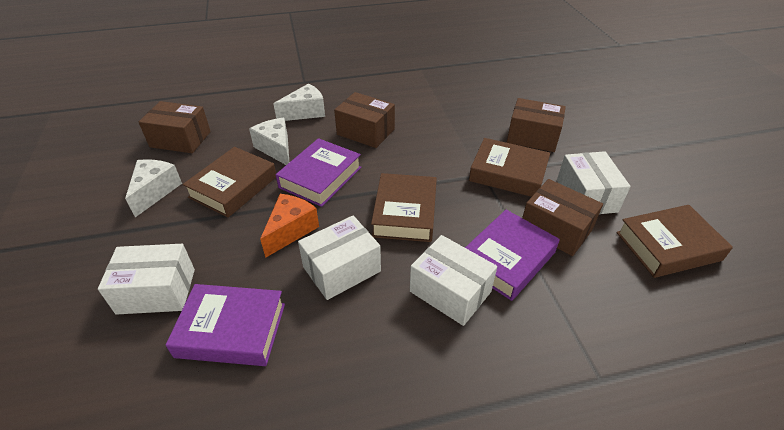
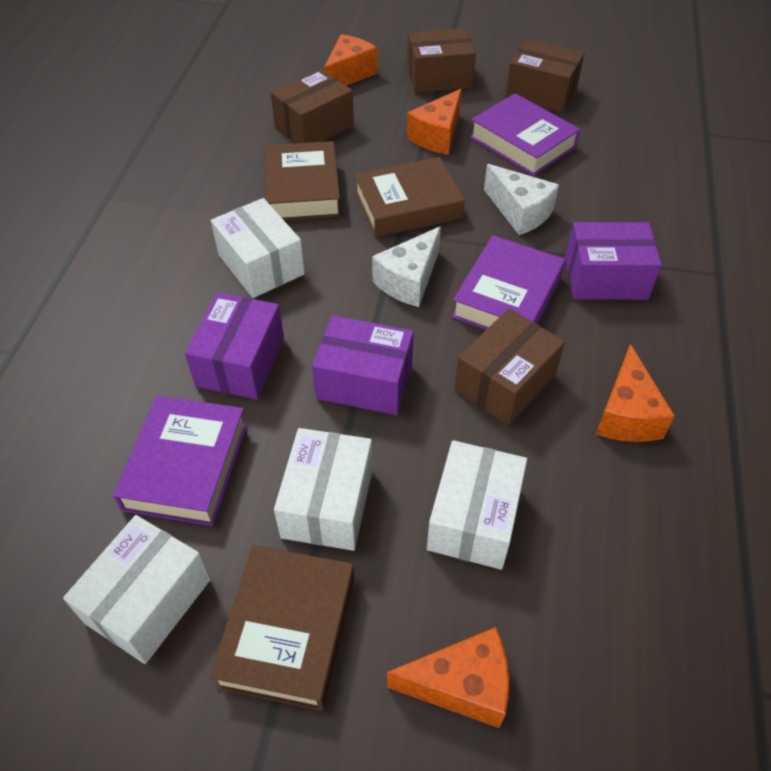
brown book: [183,147,276,218] [371,173,437,242] [469,138,550,197] [616,205,733,278] = 4 -> [209,545,354,711] [265,141,341,220] [354,157,465,237] = 3
orange cheese: [260,194,319,258] = 1 -> [324,34,378,86] [387,627,509,728] [407,89,462,155] [596,344,675,442] = 4
purple box: none = 0 -> [185,292,284,399] [312,315,414,415] [565,222,662,300] = 3
white cheese: [125,159,182,217] [249,118,289,165] [274,83,325,121] = 3 -> [372,226,441,307] [484,164,559,235] = 2

